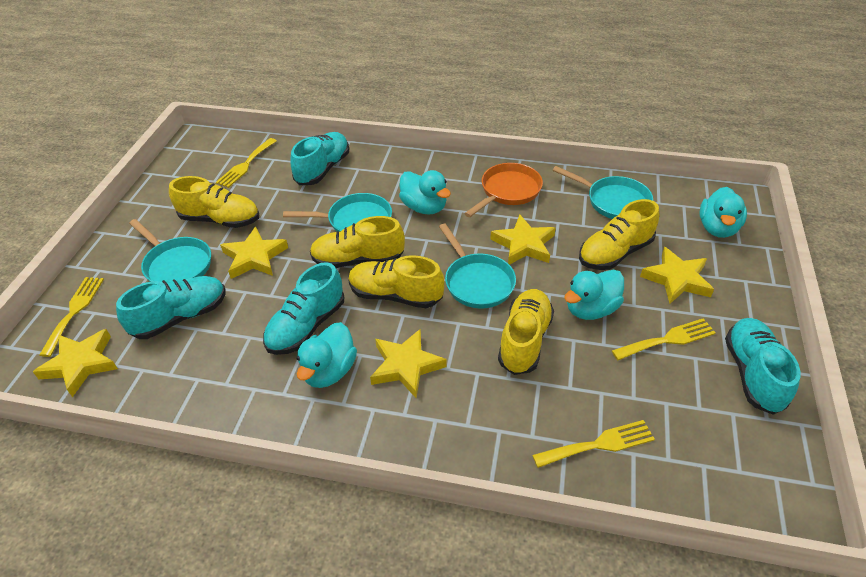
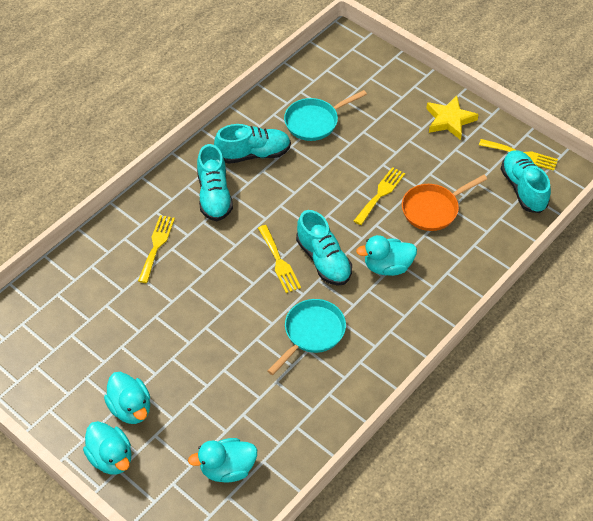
turquoise pan: [129,219,211,282] [283,193,392,232] [439,224,516,308] [553,166,653,219] = 4 -> [268,299,346,375] [284,90,367,141] = 2
yellow shoe: [169,176,259,228] [310,216,405,268] [349,255,444,308] [498,289,554,375] [579,199,659,270] = 5 -> none = 0
yellow star: [33,329,118,397] [220,227,288,279] [370,329,447,398] [490,215,556,265] [640,247,714,304] = 5 -> [426,96,479,140] = 1

